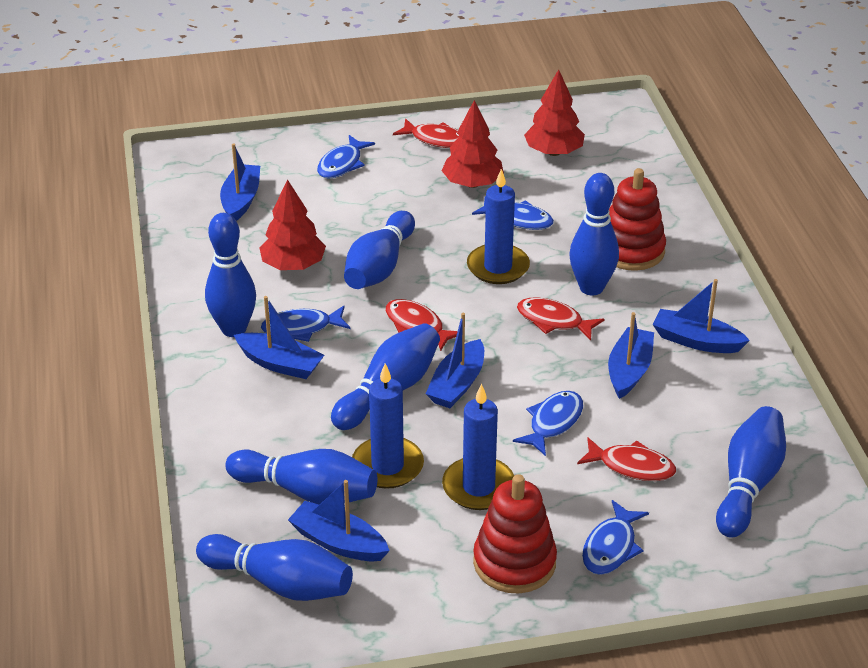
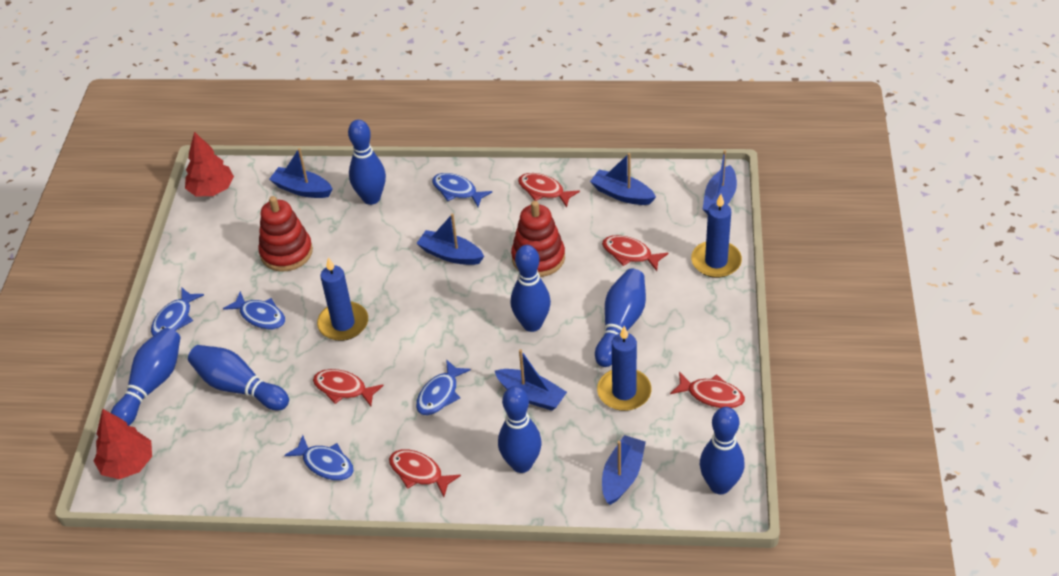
red fish: [385,299,458,351] [393,119,459,148] [517,297,604,341] [577,438,676,481] = 4 -> [313,369,384,406] [389,450,461,497] [518,173,580,207] [602,235,668,271] [670,372,745,408] = 5
red tree: [259,179,326,270] [441,100,504,188] [524,69,585,156] = 3 -> [94,409,152,479] [185,132,234,196] = 2

